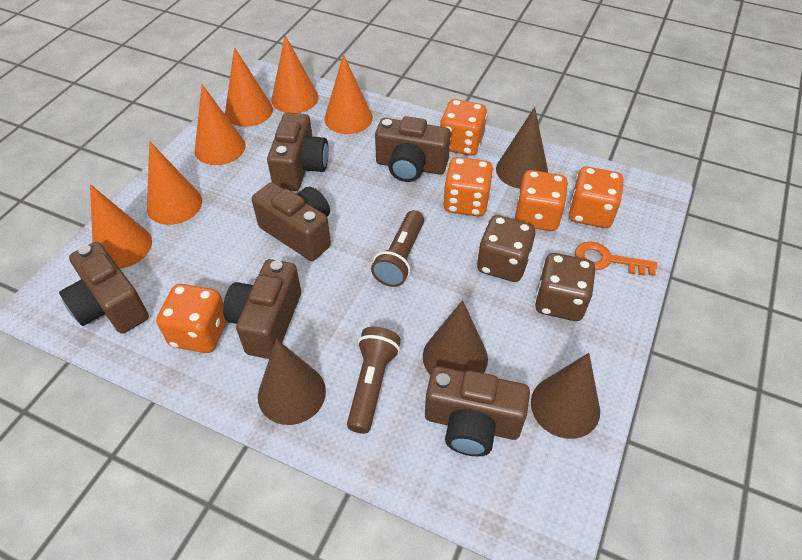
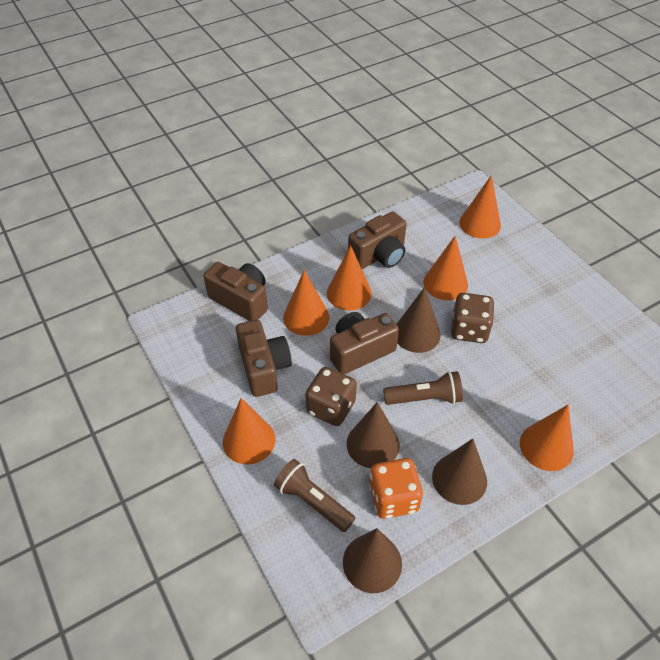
brown camera: [59,242,149,334] [223,259,301,359] [252,182,331,261] [267,113,329,191] [375,116,451,182] [425,366,530,456] = 6 -> [204,262,268,321] [236,320,292,397] [330,312,399,374] [348,211,406,269] = 4
orange dice: [156,284,227,353] [440,99,487,156] [443,157,493,216] [515,170,568,231] [568,167,624,228] = 5 -> [369,458,423,519] = 1
orange key: [575,242,657,276] = 1 -> none = 0

